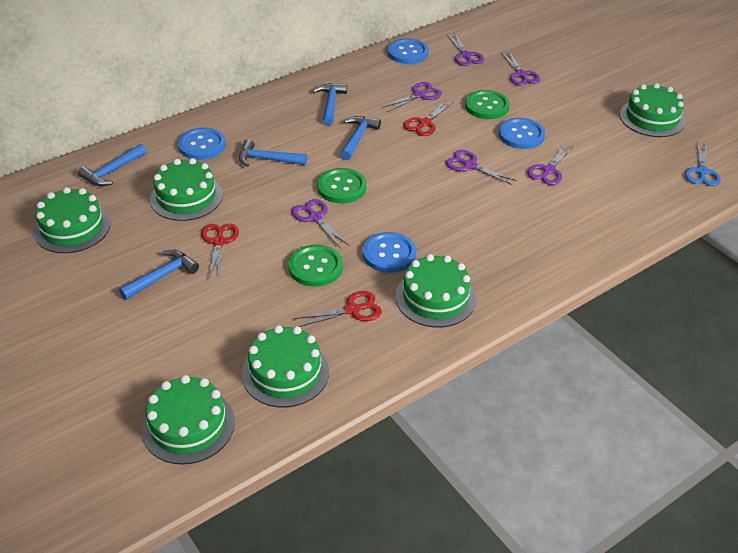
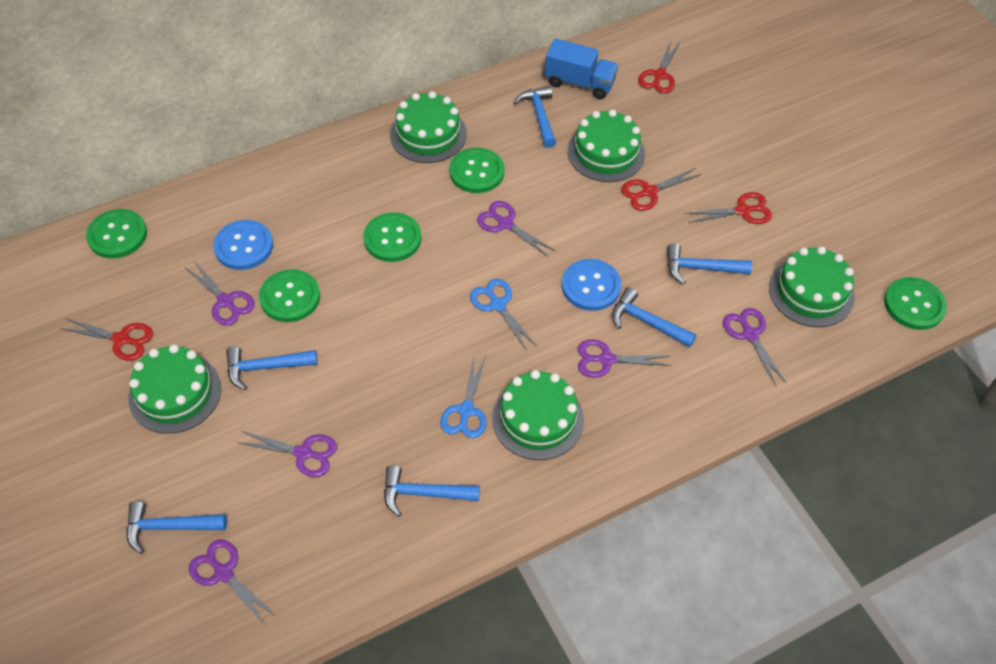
blue button: [178,128,226,160] [363,232,416,273] [388,38,429,64] [499,118,545,149] = 4 -> [213,220,273,270] [562,259,621,311] = 2
blue hammer: [78,144,146,186] [119,249,199,300] [239,139,307,167] [313,83,347,125] [340,116,381,160] = 5 -> [126,501,227,554] [226,346,318,390] [384,465,480,517] [513,86,556,148] [612,287,696,347] [667,243,752,284] = 6
blue scissors: [685,142,721,186] = 1 -> [440,356,487,438] [470,279,537,351] = 2
blue truck: none = 0 -> [545,38,618,99] = 1
green button: [288,245,343,287] [317,168,367,203] [465,90,510,119] = 3 -> [86,209,147,258] [259,269,320,322] [363,212,422,262] [449,147,505,193] [884,277,947,330] = 5
green cake: [33,187,111,253] [141,375,235,465] [150,158,223,221] [242,325,329,407] [396,254,476,327] [620,83,685,137] = 6 -> [128,344,221,434] [390,91,467,163] [492,370,584,460] [568,110,645,182] [769,246,855,327] = 5
red scissors: [201,224,239,280] [294,291,382,327] [403,100,453,136] = 3 -> [60,318,153,361] [621,168,701,211] [638,41,680,93] [686,192,772,224] = 4

